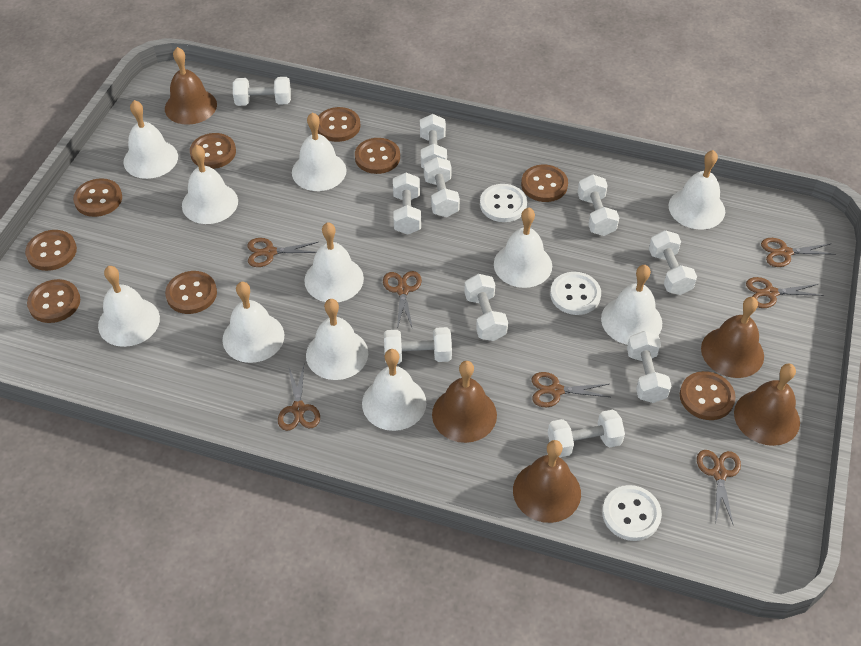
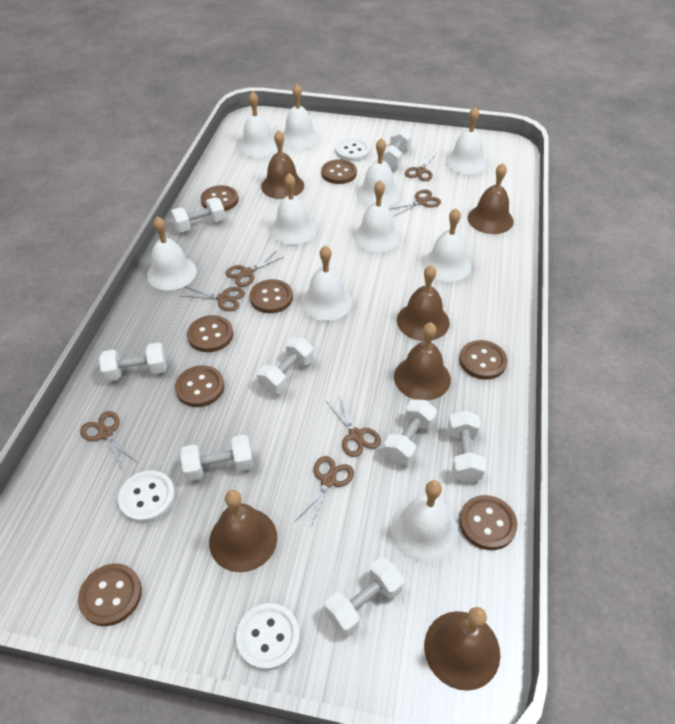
brown bell: [165,47,217,125] [432,361,497,443] [513,440,581,523] [701,297,764,378] [734,364,800,446] = 5 -> [209,490,277,572] [261,130,304,199] [394,322,451,401] [397,265,450,341] [424,607,500,691] [468,163,514,234] = 6
brown button: [25,230,77,271] [27,279,80,323] [73,178,122,217] [165,271,217,314] [190,133,236,169] [318,107,361,142] [355,138,400,174] [521,165,568,202] [680,371,736,420] = 9 -> [78,563,142,626] [175,365,224,407] [187,315,233,352] [201,185,239,211] [250,279,293,313] [321,159,357,184] [459,340,508,380] [459,495,517,550] = 8
white bell: [98,266,160,347] [123,100,178,179] [182,145,238,224] [222,282,284,363] [292,112,347,191] [304,222,364,302] [306,299,368,380] [362,349,426,431] [494,208,552,288] [601,265,662,345] [668,150,725,230] = 11 -> [147,216,197,290] [238,91,277,158] [270,173,316,245] [283,84,319,150] [301,245,352,321] [353,180,400,252] [356,138,400,207] [391,480,458,563] [422,208,471,282] [445,107,487,174] = 10
white dumbbell: [233,77,291,106] [384,327,452,364] [393,173,421,235] [420,114,447,168] [424,157,460,217] [464,274,508,341] [548,410,625,457] [577,174,619,236] [627,331,671,403] [649,230,697,295] = 10 -> [99,342,167,382] [171,197,225,232] [180,435,253,481] [257,337,314,394] [325,557,404,636] [383,128,412,169] [383,399,437,465] [448,410,486,483] = 8

